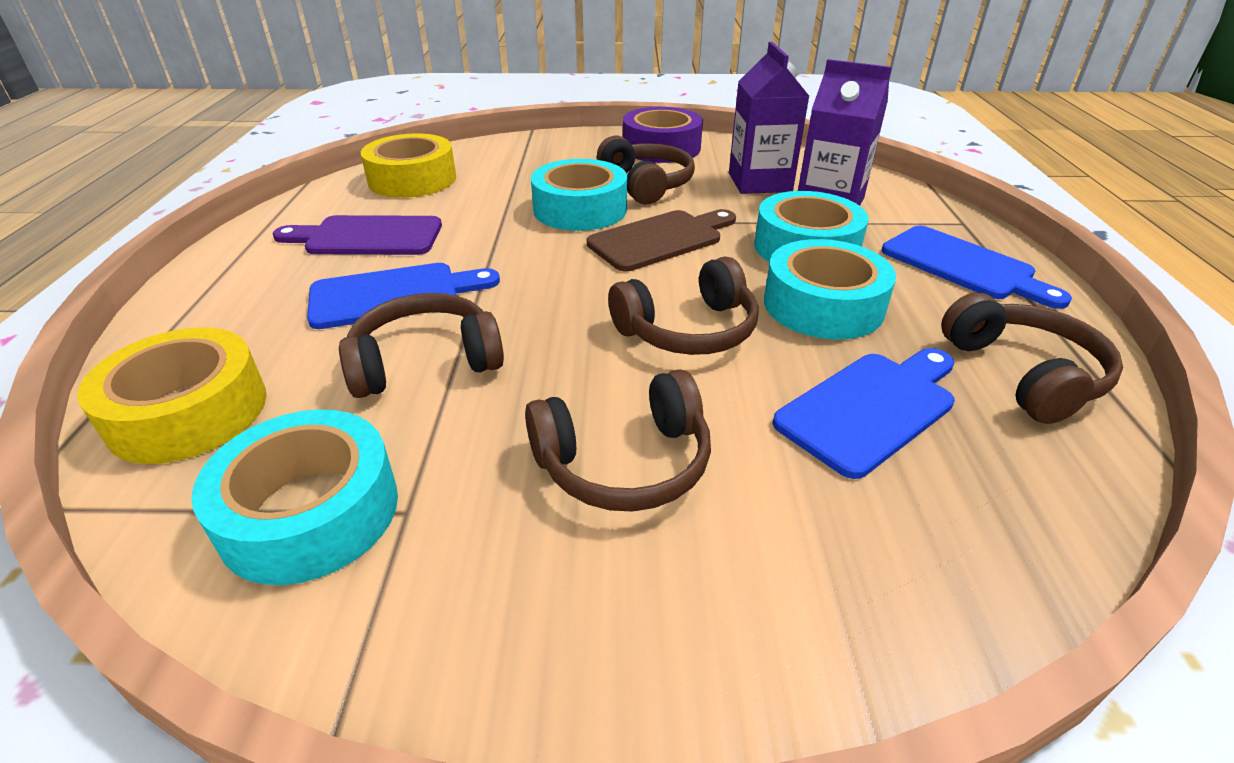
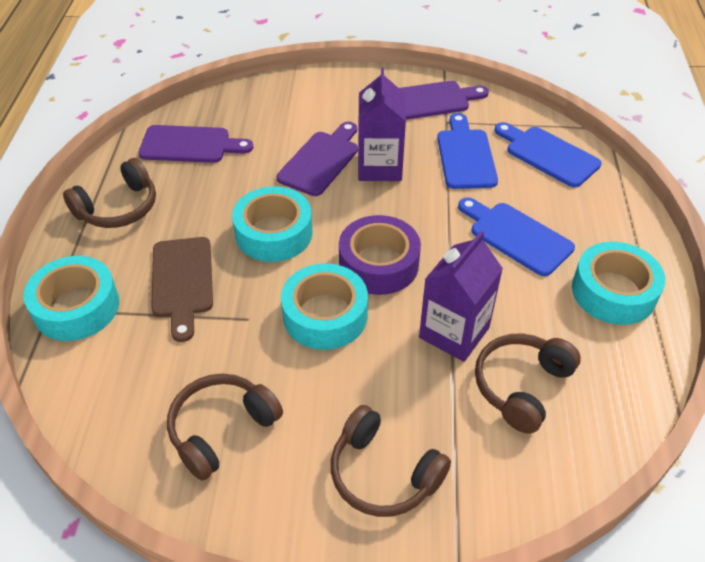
brown headphones: [339,293,504,398] [525,369,711,512] [597,136,695,204] [608,256,759,355] [941,293,1123,424] = 5 -> [63,158,156,228] [167,374,283,481] [331,405,451,517] [475,333,581,434] = 4
purple cutting board: [273,215,442,255] = 1 -> [138,125,253,163] [276,122,358,196] [399,81,489,120] = 3
yellow tape: [77,327,267,464] [361,133,456,198] = 2 -> none = 0

